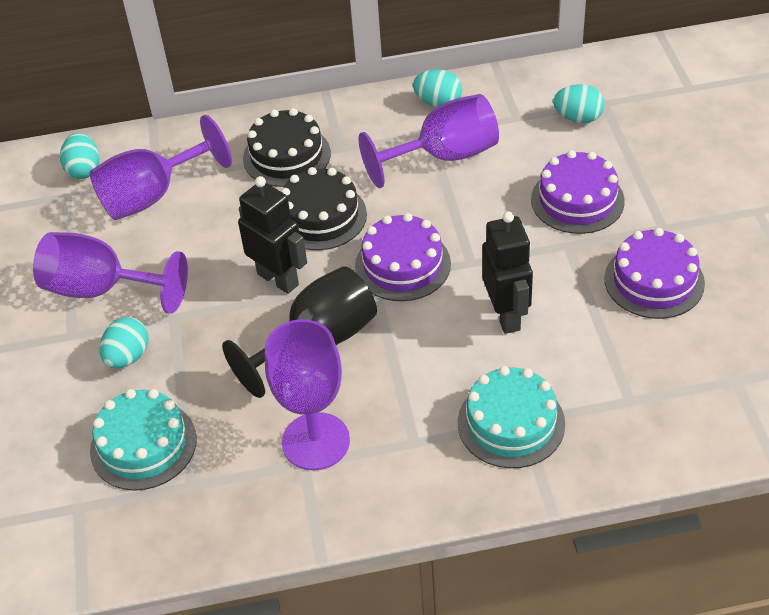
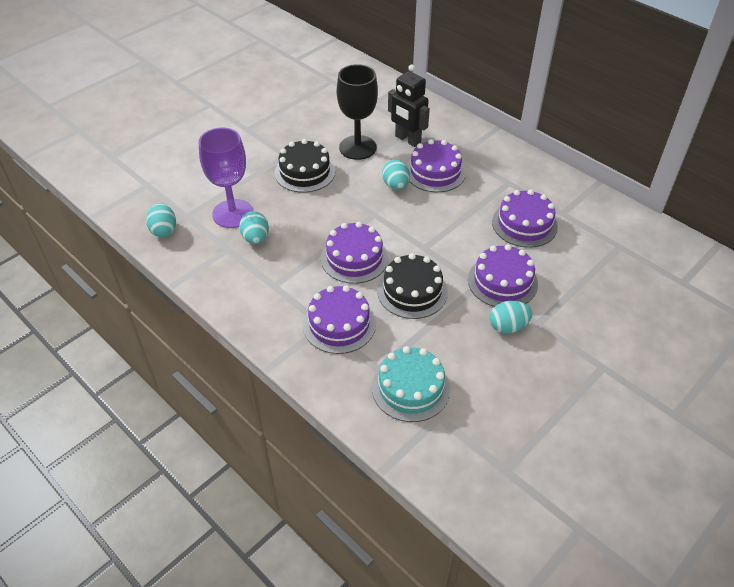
black robot: [238,176,307,294] [482,211,533,334] = 2 -> [388,64,430,147] = 1
purple cake: [355,213,451,301] [531,150,625,234] [604,228,705,319] = 3 -> [303,285,376,354] [321,222,388,284] [406,139,466,192] [468,244,538,307] [492,189,558,248] = 5
purple goblet: [33,232,188,314] [90,115,232,220] [265,319,350,470] [359,94,499,188] = 4 -> [199,127,253,228] = 1
turquoise cake: [90,389,197,491] [458,366,565,468] = 2 -> [372,346,450,422] = 1

